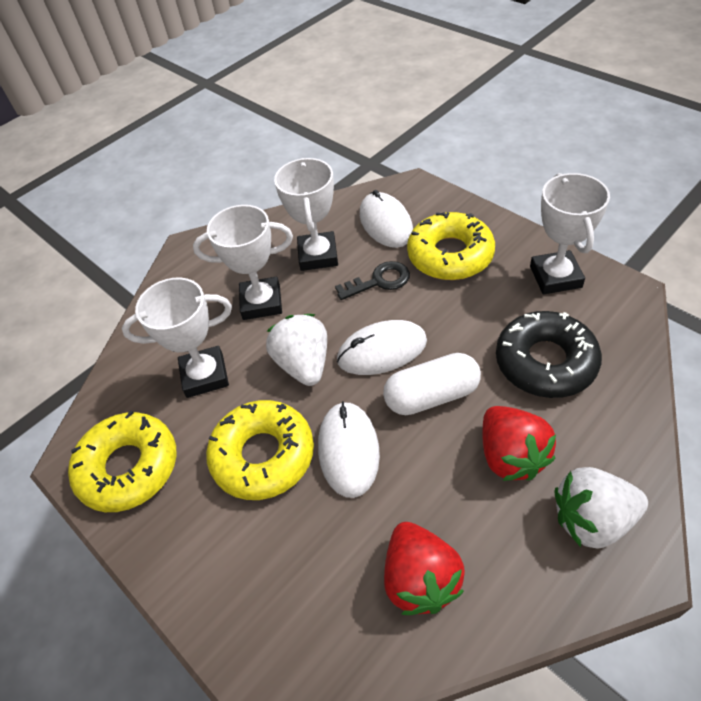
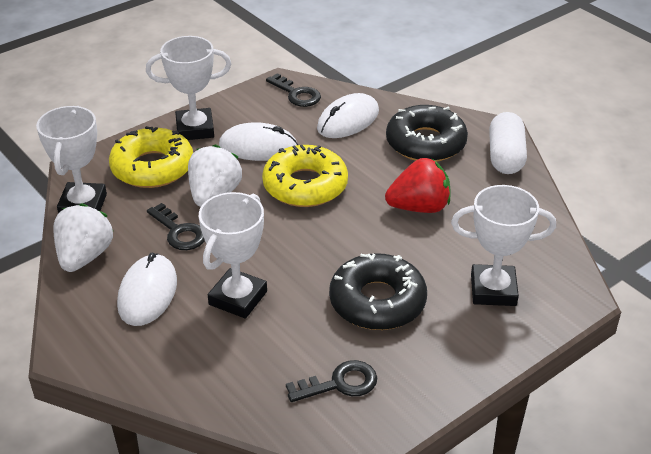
black donut: [496,311,602,398] = 1 -> [329,253,427,330] [386,105,468,162] = 2
black key: [335,261,410,300] = 1 -> [147,203,205,250] [266,73,321,107] [286,360,377,402] = 3
red strawberry: [384,522,465,615] [483,406,556,481] = 2 -> [385,158,451,213] = 1
yellow donut: [68,410,177,512] [206,400,314,500] [407,212,495,280] = 3 -> [109,126,193,188] [262,145,348,207] = 2

